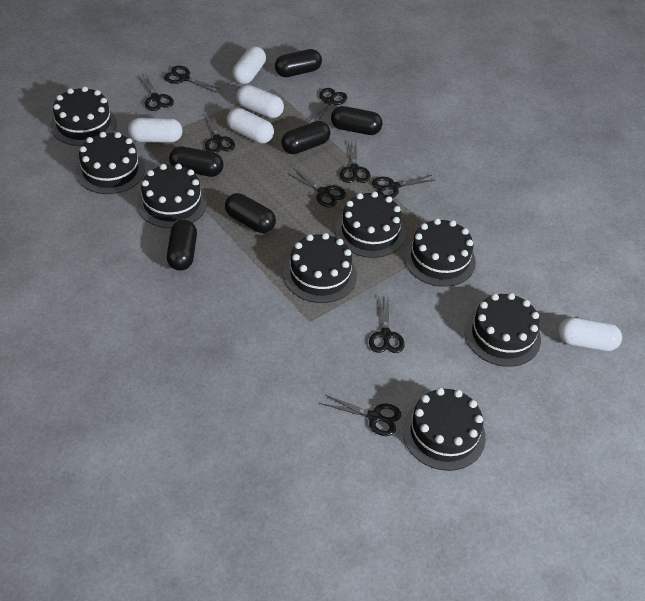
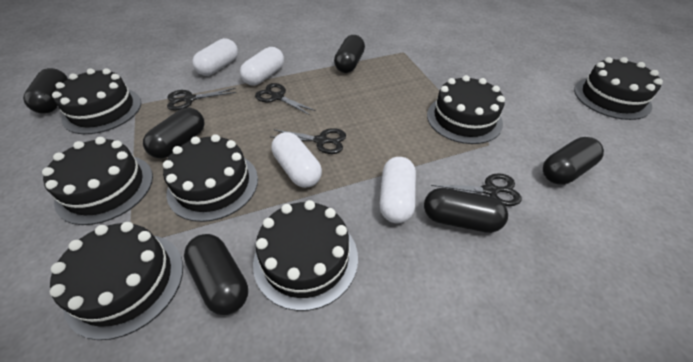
black cake: [50,86,117,146] [76,132,145,194] [137,164,207,228] [284,233,357,303] [335,191,405,258] [403,388,486,471] [404,218,476,287] [465,293,541,367] = 8 -> [42,137,153,225] [50,222,183,340] [52,68,141,134] [163,134,258,222] [253,200,358,311] [427,75,505,144] [574,57,663,120] = 7
black scissors: [138,74,174,111] [164,66,221,93] [204,113,235,153] [287,168,346,207] [307,88,347,123] [323,395,401,436] [340,142,371,183] [369,295,405,353] [372,175,435,198] = 9 -> [167,88,236,111] [255,83,316,115] [272,128,346,154] [431,173,522,206] = 4
white capsule: [128,118,182,143] [227,108,274,143] [232,46,266,84] [236,85,284,118] [558,317,622,351] = 5 -> [192,38,238,76] [240,47,284,85] [272,132,322,188] [380,157,416,223] = 4

